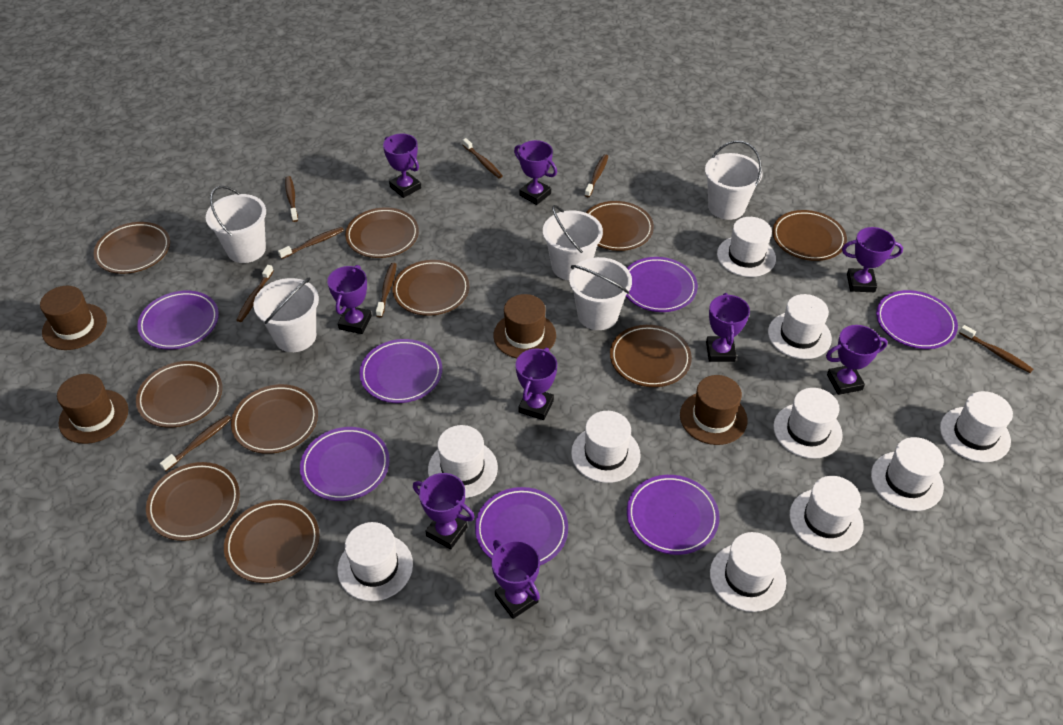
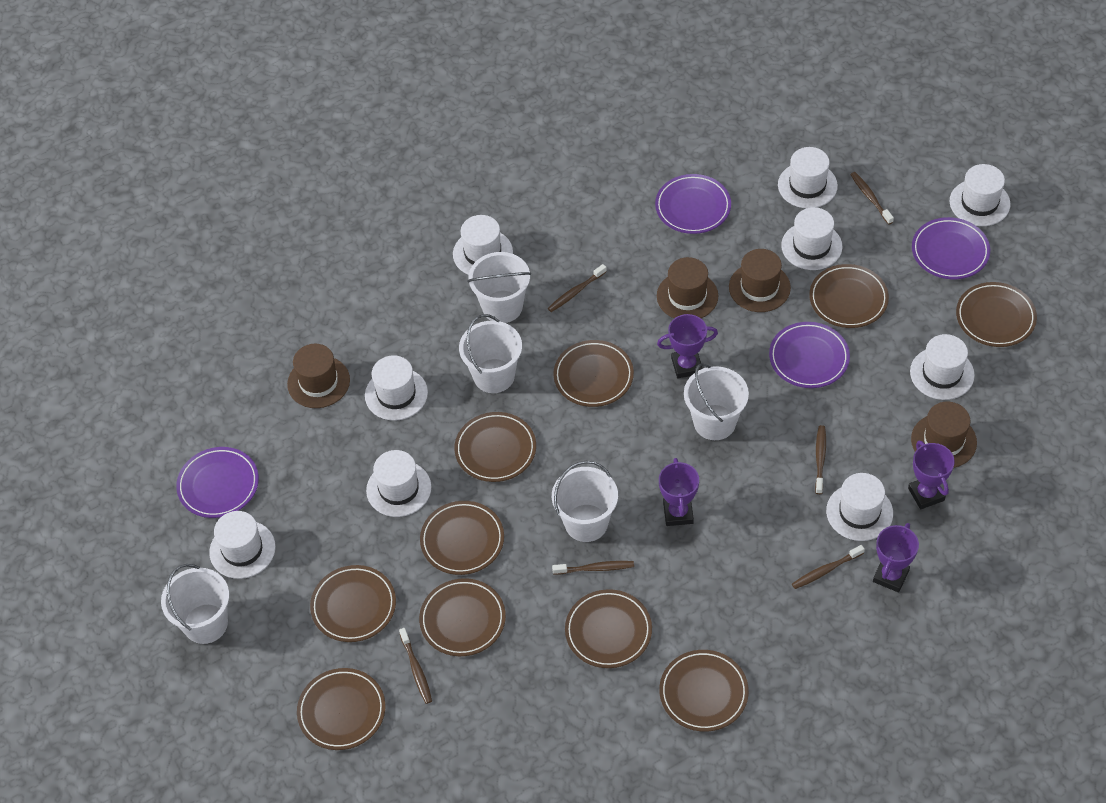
brown toothbrush: [160,415,232,471] [237,265,273,322] [278,227,344,259] [285,176,298,222] [376,263,397,317] [462,138,503,178] [585,154,608,197] [959,325,1033,373] = 8 -> [399,628,432,704] [548,264,607,312] [552,561,634,574] [792,545,865,589] [815,425,826,494] [850,172,894,224] = 6
purple plate: [137,291,219,349] [300,427,390,501] [359,339,442,403] [475,487,568,565] [626,257,698,312] [627,475,720,555] [876,290,958,349] = 7 -> [176,447,259,518] [655,174,731,234] [769,322,850,388] [912,217,990,279] = 4
purple trophy: [327,265,372,334] [383,133,421,198] [413,473,475,549] [491,540,540,619] [514,140,557,205] [516,348,557,420] [706,293,750,362] [826,325,888,395] [842,227,903,292] = 9 -> [657,314,718,378] [659,458,699,526] [873,523,919,592] [908,441,955,509] = 4
white hat: [337,522,413,601] [428,425,498,498] [571,411,641,483] [710,532,786,612] [717,217,776,277] [768,294,832,359] [773,388,843,459] [790,476,864,552] [871,437,944,511] [940,391,1013,462] = 10 -> [209,511,276,579] [365,355,428,421] [366,450,431,517] [453,215,513,275] [778,147,838,208] [781,207,843,270] [826,473,893,541] [910,334,975,400] [950,164,1011,226] = 9

